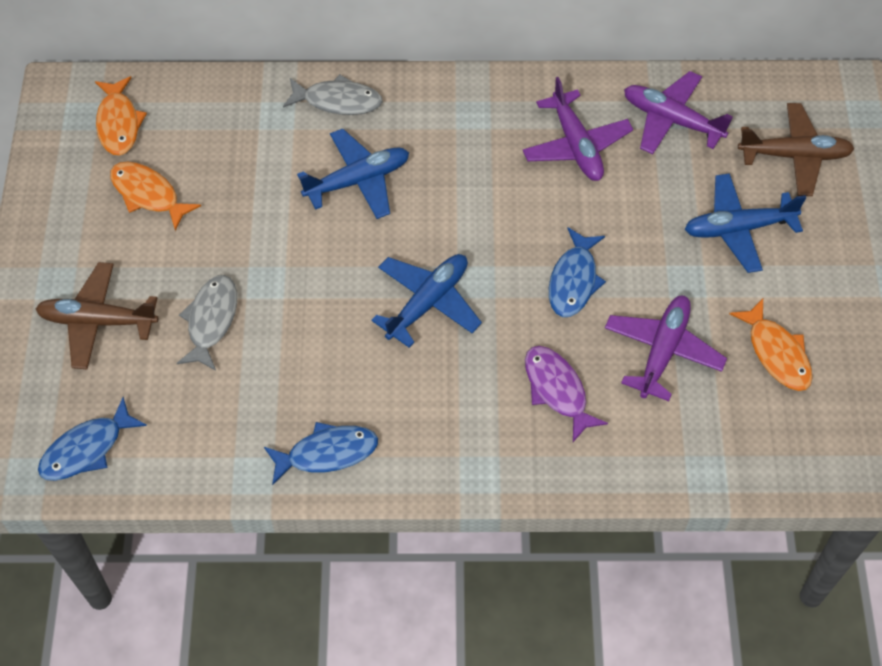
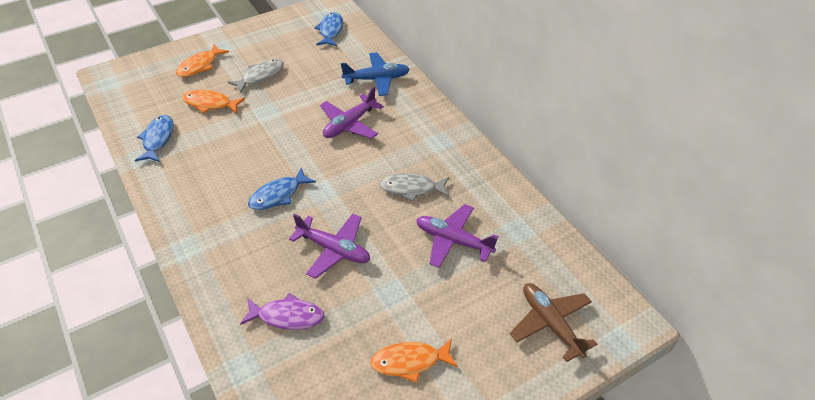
blue plane: [297,129,409,219] [372,254,482,348] [685,173,806,273] = 3 -> [341,52,410,96] = 1
brown plane: [36,262,158,369] [738,103,855,196] = 2 -> [510,283,597,362] = 1

